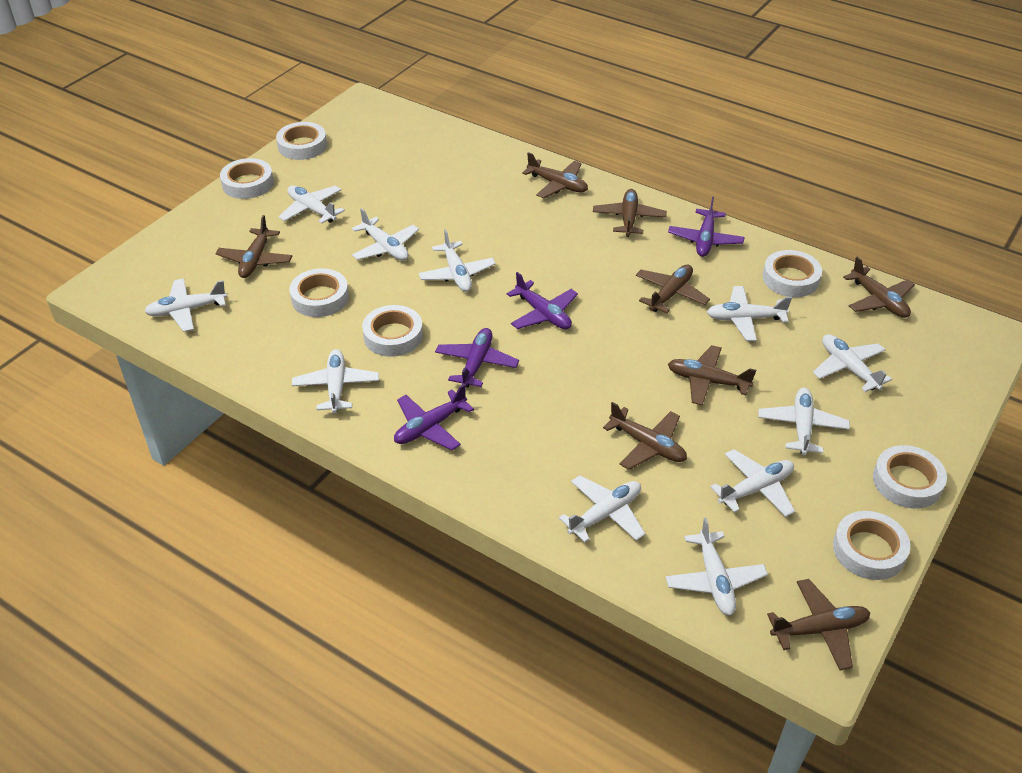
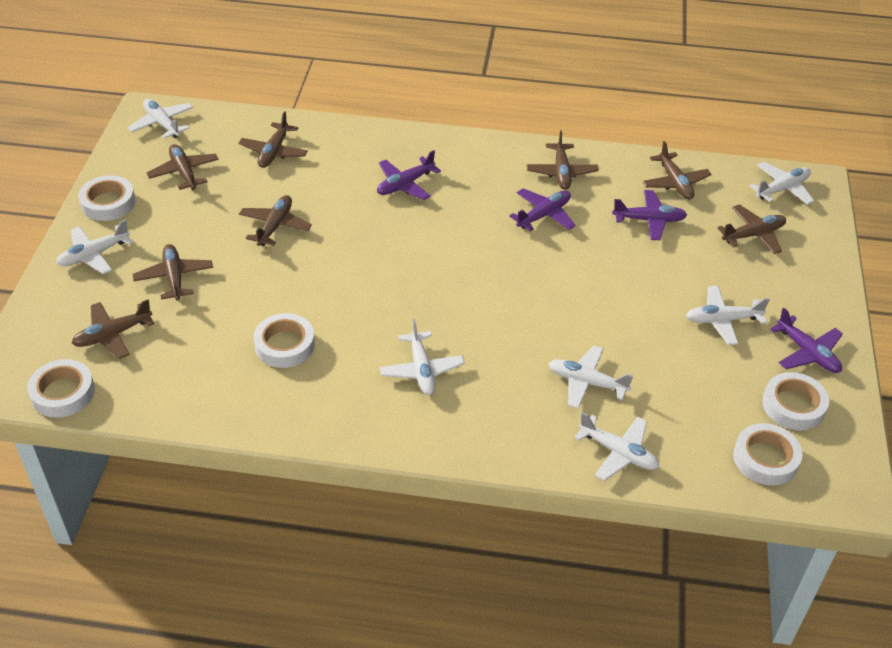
white plane: [144,279,227,332] [279,185,345,223] [292,349,379,413] [352,208,419,261] [418,229,496,292] [559,475,645,542] [666,518,768,616] [707,286,792,341] [710,449,795,517] [758,388,850,455] [813,334,892,392] = 11 -> [56,219,133,274] [128,99,193,138] [380,319,465,395] [549,346,633,409] [574,412,659,481] [686,286,770,345] [750,162,814,205] = 7
white tape: [220,158,274,199] [276,122,327,160] [289,268,349,317] [362,305,423,357] [762,250,822,297] [833,511,910,580] [873,445,947,509] = 7 -> [27,359,95,418] [78,175,136,221] [253,313,315,368] [733,423,803,486] [762,372,829,431] = 5

